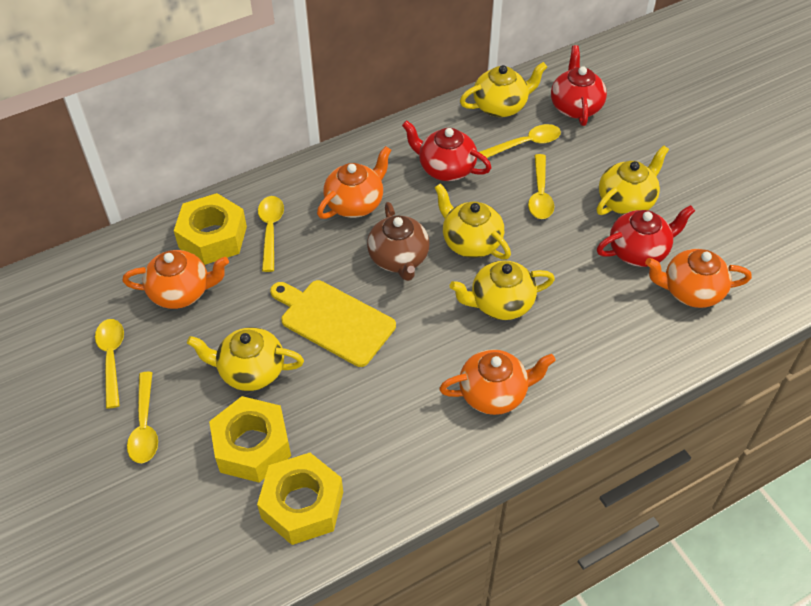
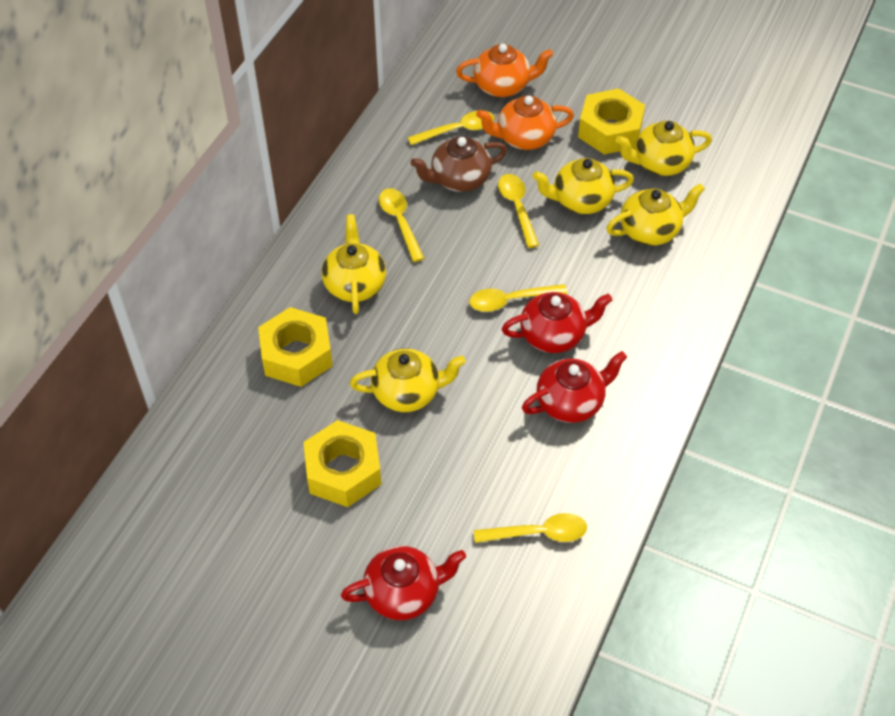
orange teapot: [122,250,229,309] [317,146,391,219] [439,349,556,415] [645,249,752,308] = 4 -> [456,44,553,97] [476,96,574,150] = 2
yellow cutting board: [270,280,396,367] = 1 -> none = 0

